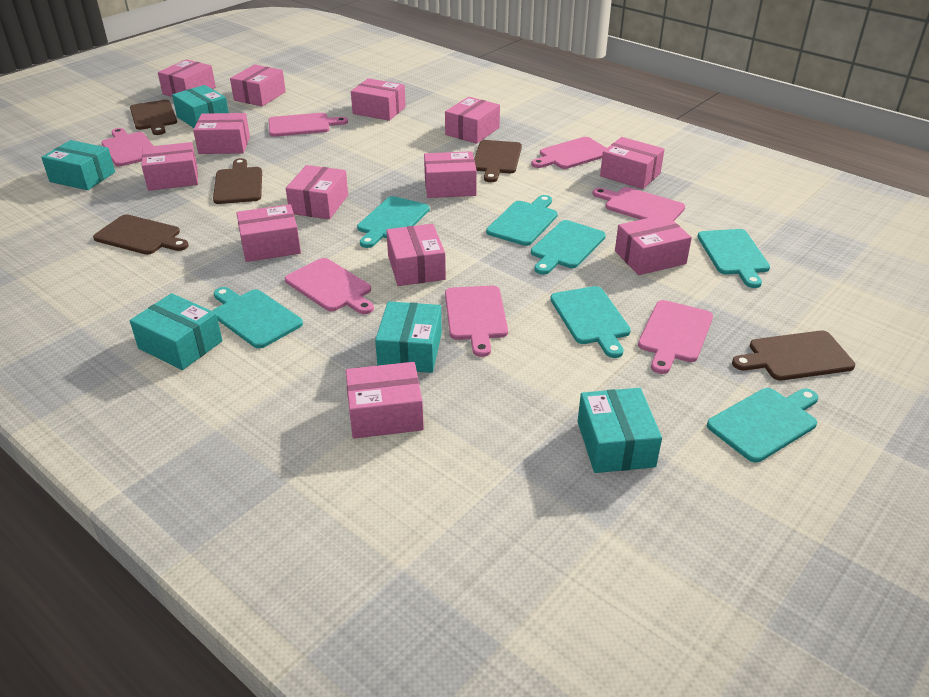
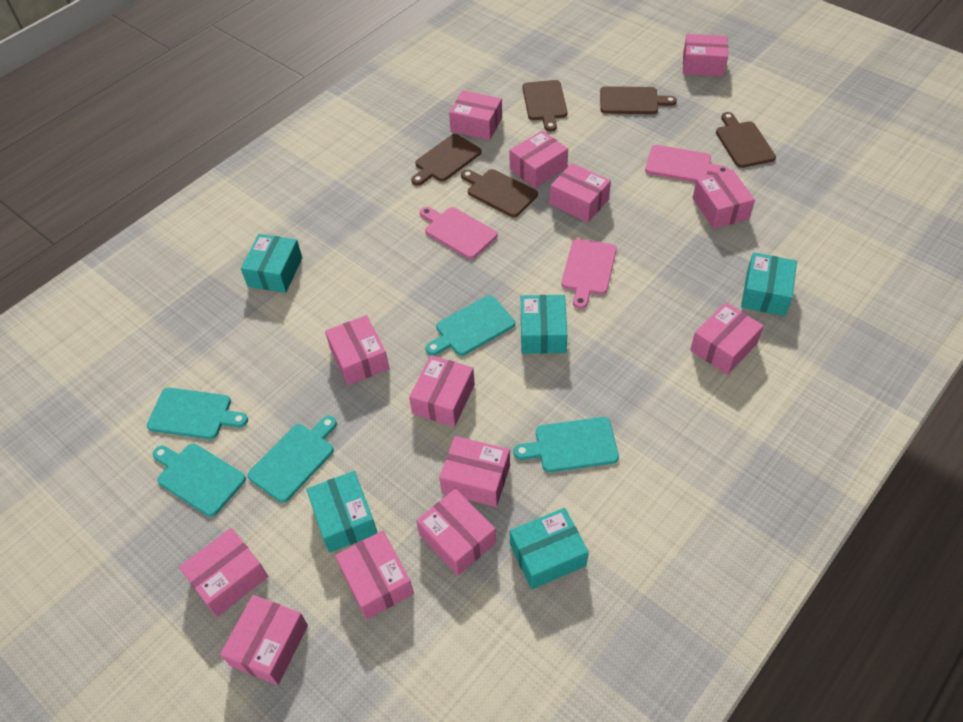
pink cutting board: [102,128,153,166] [269,113,348,137] [285,258,374,314] [445,286,508,357] [531,137,607,169] [593,187,685,221] [638,300,713,374] = 7 -> [420,207,497,259] [561,239,617,309] [645,145,730,182] = 3
turquoise cutting board: [213,287,303,348] [357,196,430,248] [486,195,558,246] [531,220,606,275] [550,286,631,358] [697,229,770,288] [707,388,818,463] = 7 -> [147,388,248,439] [153,443,246,517] [248,416,337,503] [426,295,515,356] [514,417,619,472] = 5

